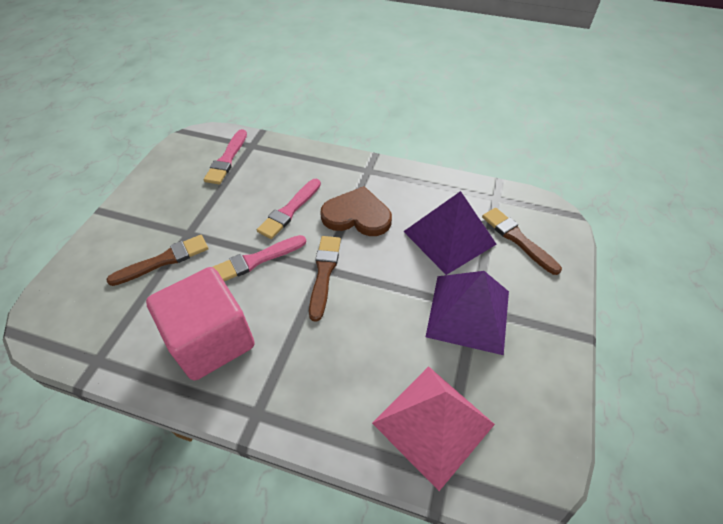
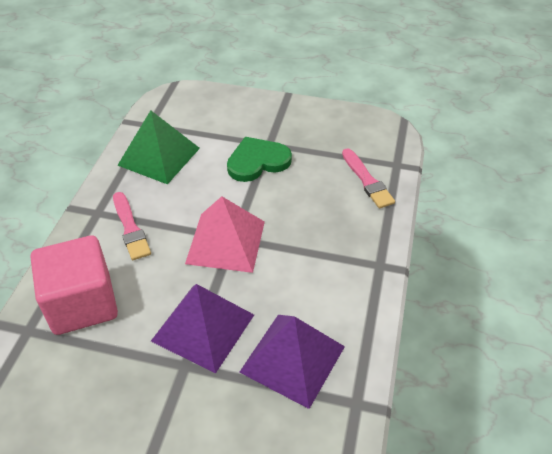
brown brush: [106,235,208,286] [309,236,341,322] [482,208,562,275] = 3 -> none = 0
brown heart: [320,186,392,236] = 1 -> none = 0
green heart: none = 0 -> [227,137,292,182] = 1
green pyramid: none = 0 -> [117,110,200,185] = 1
pink brush: [204,129,247,184] [213,235,306,281] [257,179,321,239] = 3 -> [113,192,151,260] [342,148,395,208] = 2

